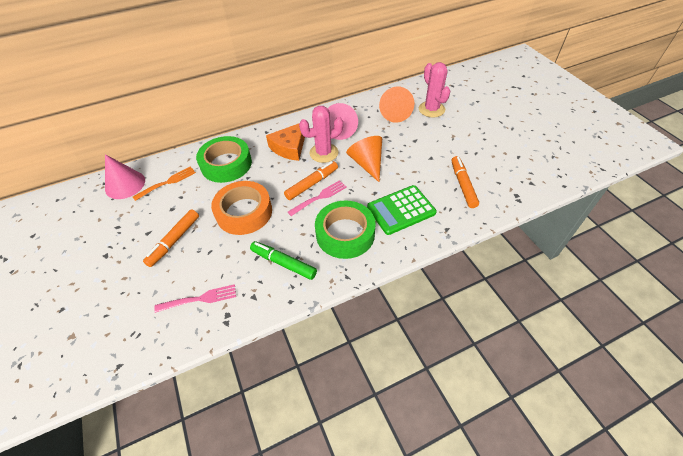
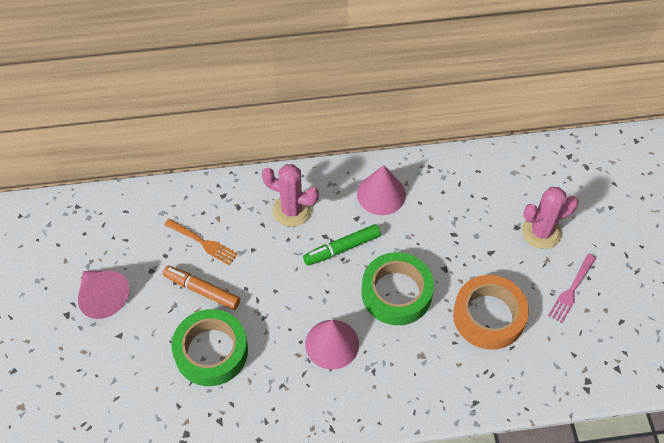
green calculator: [367,185,437,235] = 1 -> none = 0
orange cheese: [266,124,305,161] = 1 -> none = 0
orange cone: [346,136,382,182] [379,87,414,123] = 2 -> none = 0
orange marker: [143,209,199,267] [284,161,338,200] [451,156,479,208] = 3 -> [163,266,240,310] = 1
pink cone: [105,154,145,199] [328,103,358,140] = 2 -> [78,271,129,319] [305,320,359,369] [357,165,406,215] = 3
pink fork: [154,284,236,313] [288,180,347,216] = 2 -> [548,254,596,323] = 1

